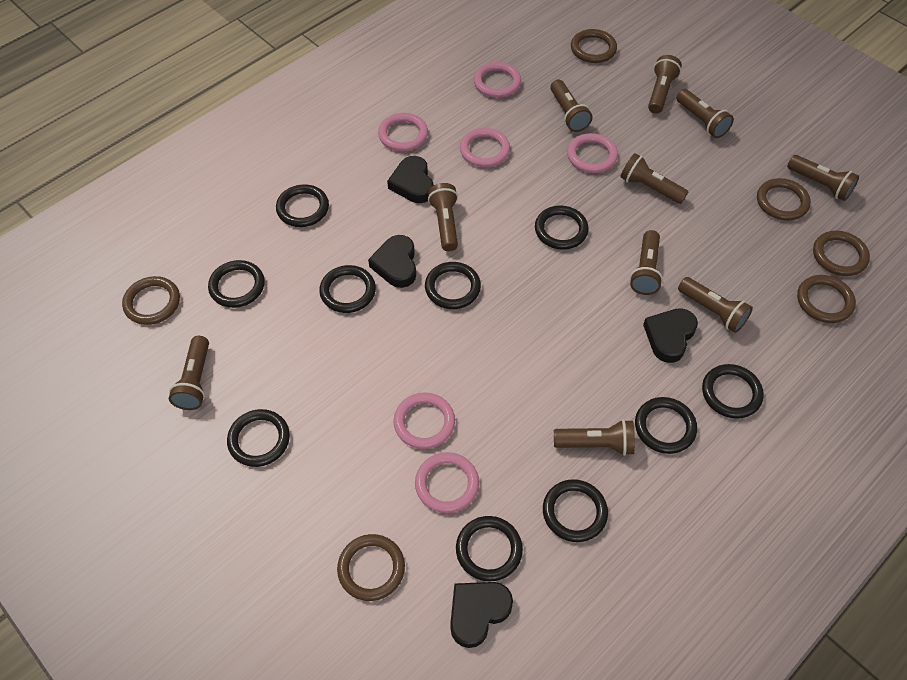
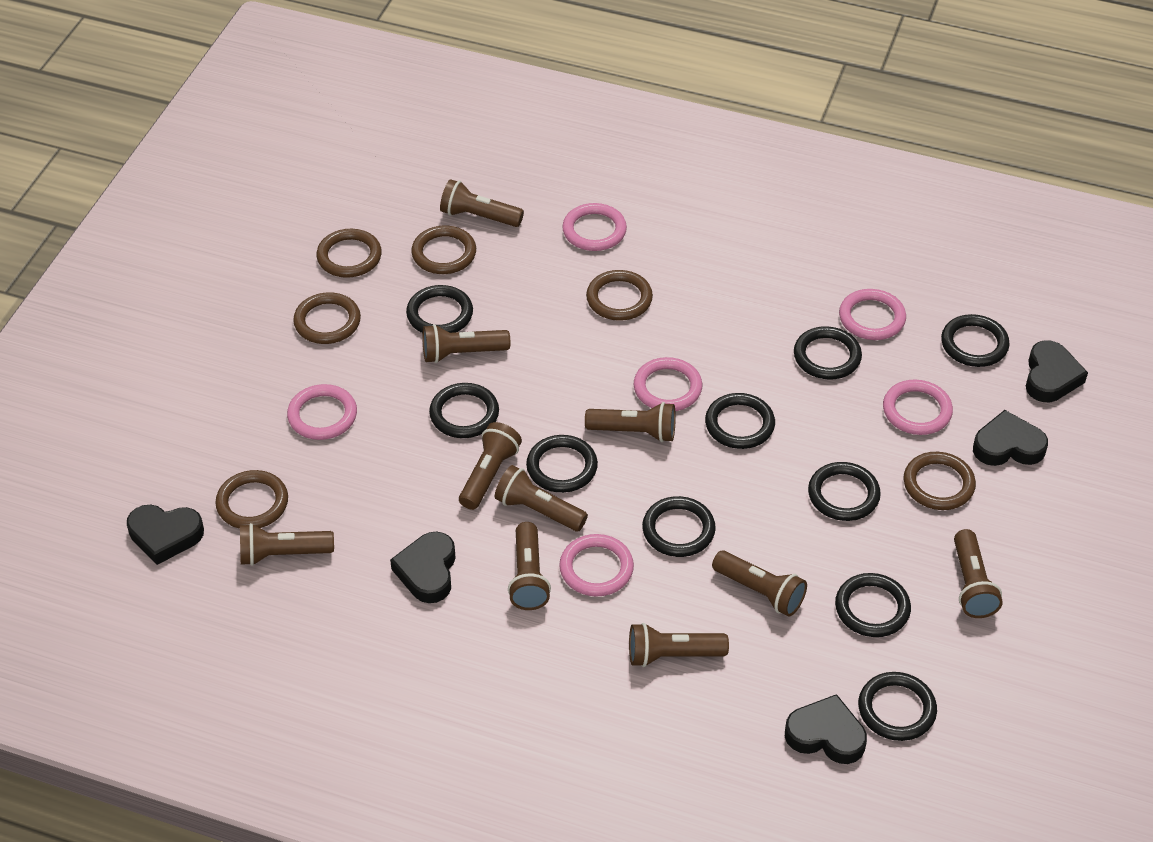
black heart: [368,235,416,288] [387,156,433,203] [450,582,513,648] [643,308,698,363] = 4 -> [127,505,204,565] [390,532,456,603] [785,694,867,764] [973,410,1048,466] [1026,340,1088,402] = 5

